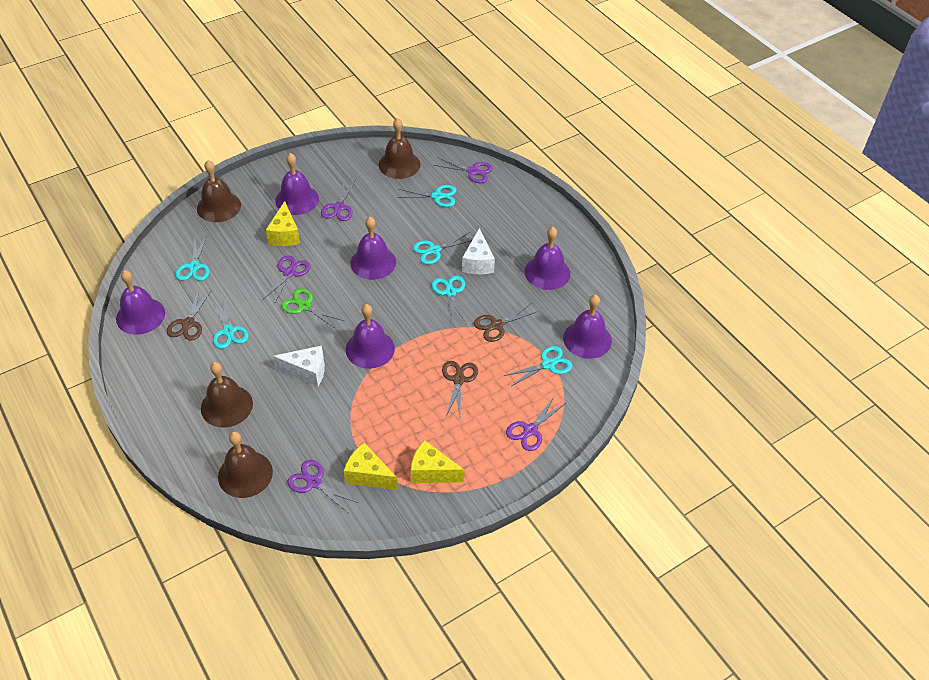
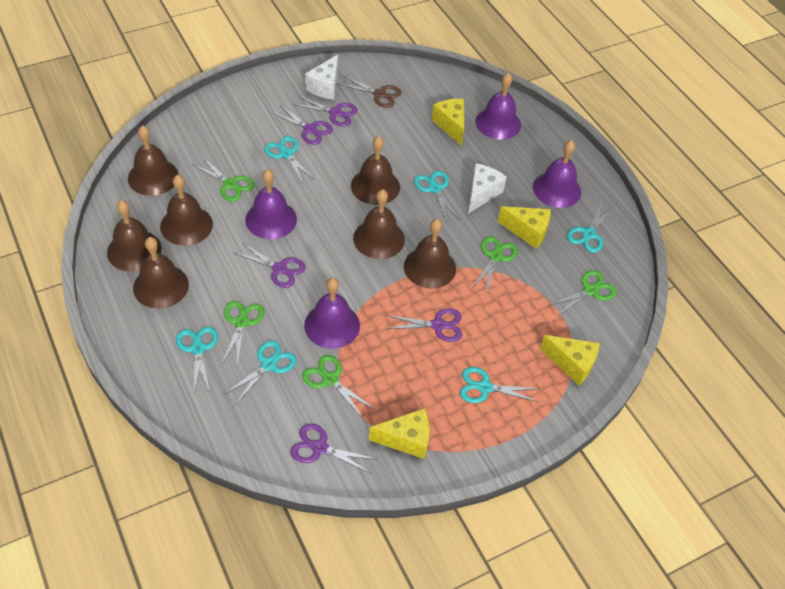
brown bell: [197,160,241,222] [201,362,253,427] [218,431,273,498] [379,118,420,179] = 4 -> [107,200,162,272] [128,125,179,196] [133,237,189,309] [160,175,213,246] [351,136,400,205] [353,189,405,259] [404,219,456,289] = 7
brown scissors: [167,290,211,341] [442,361,478,416] [474,304,539,342] = 3 -> [339,76,402,108] = 1
green scissors: [281,288,344,329] = 1 -> [192,157,255,202] [222,301,264,364] [302,355,374,418] [472,236,518,292] [548,270,617,317] = 5
purple bell: [116,270,165,335] [275,153,319,215] [346,304,395,369] [350,217,396,280] [525,227,570,290] [563,294,612,359] = 6 -> [245,169,297,239] [304,278,360,349] [475,73,521,140] [533,140,581,208] = 4
yellow cheese: [266,201,300,246] [344,443,398,490] [411,440,464,483] = 3 -> [369,408,430,459] [432,99,464,146] [497,206,551,249] [540,335,599,385] = 4

